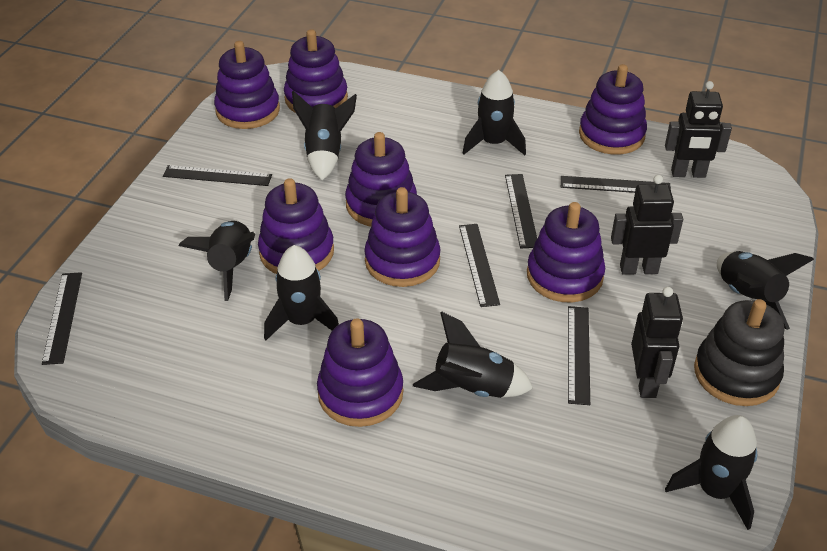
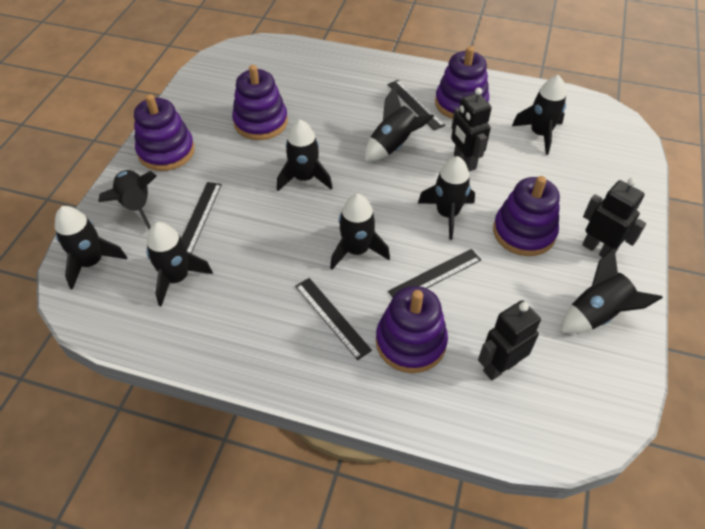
black rocket: [179,221,255,301] [264,245,339,340] [292,91,357,180] [413,311,533,398] [463,70,526,155] [665,415,757,530] [717,251,814,330] = 7 -> [55,206,127,290] [98,170,157,230] [146,222,213,306] [277,120,333,191] [330,194,390,269] [365,86,434,162] [418,156,475,240] [512,75,566,155] [561,247,663,334] = 9
black ruler: [42,272,82,365] [163,165,272,186] [459,224,500,307] [505,174,537,249] [561,176,671,193] [568,306,590,405] = 6 -> [181,182,222,254] [295,278,372,360] [387,80,445,131] [388,249,481,297] = 4
black stacking toy: [694,299,784,406] = 1 -> none = 0
purple stacking toy: [214,41,280,129] [258,178,334,274] [284,29,348,113] [317,318,403,427] [345,132,417,227] [364,187,440,287] [527,202,605,302] [579,64,647,155] = 8 -> [134,94,195,171] [232,65,288,140] [376,286,448,373] [435,46,489,119] [493,176,560,256] = 5

